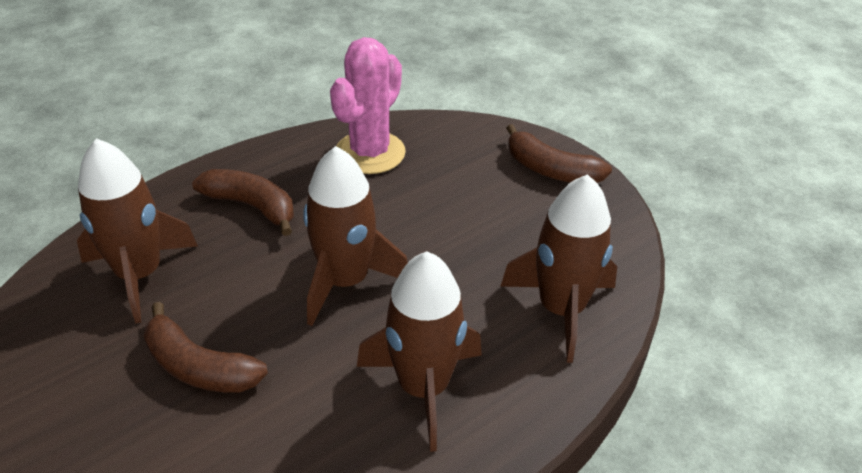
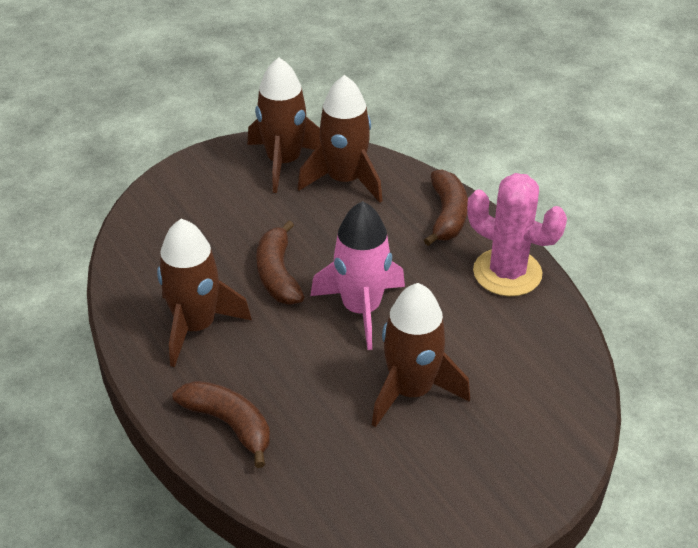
pink rocket: none = 0 -> [310,201,405,350] = 1

